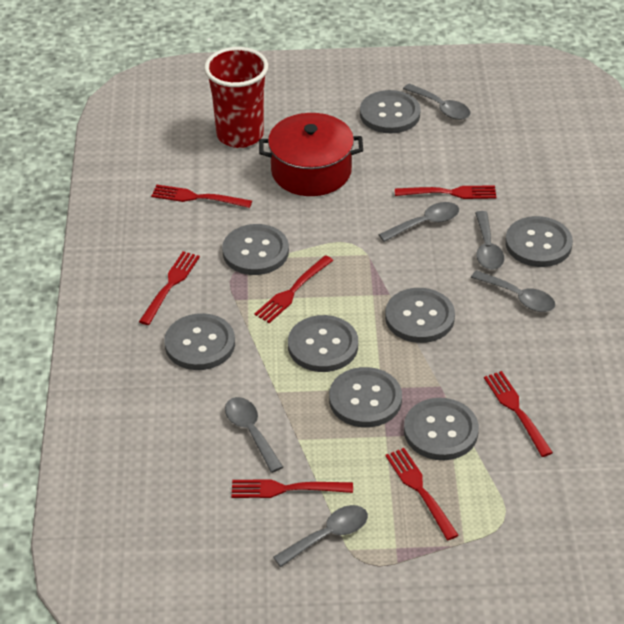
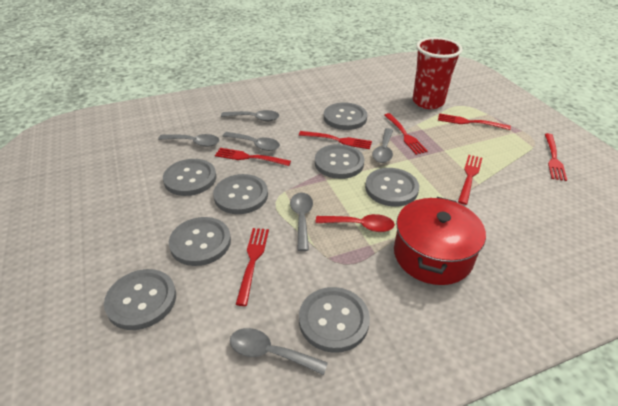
red spoon: none = 0 -> [315,214,395,232] = 1

